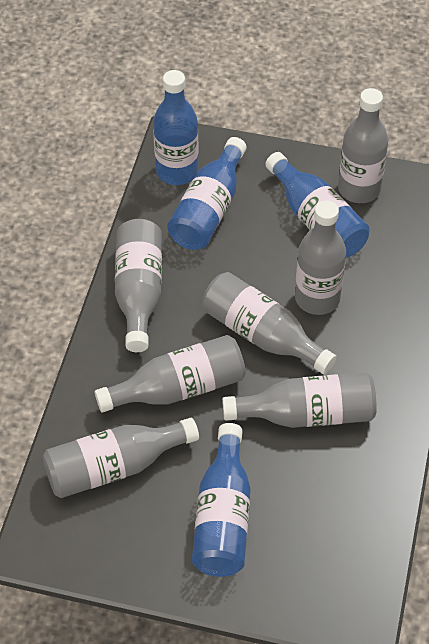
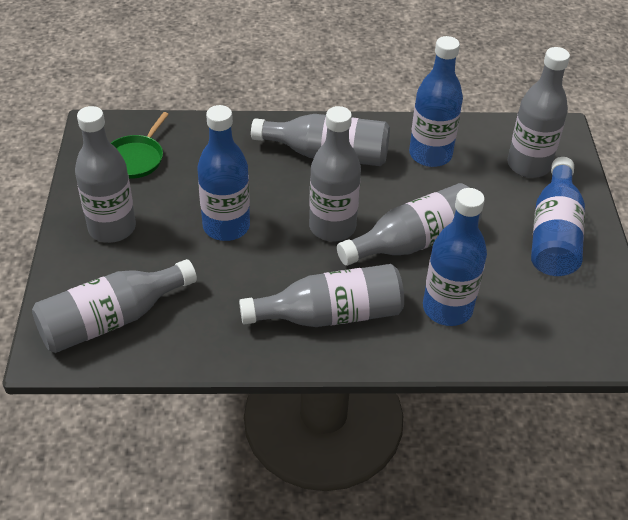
green pan: none = 0 -> [111,112,169,179] = 1

